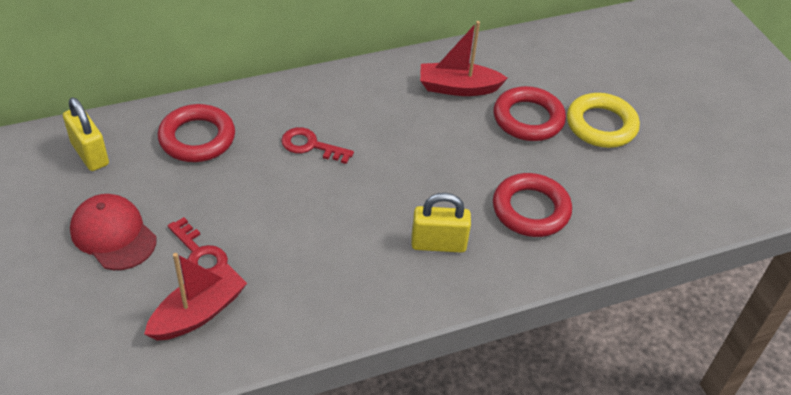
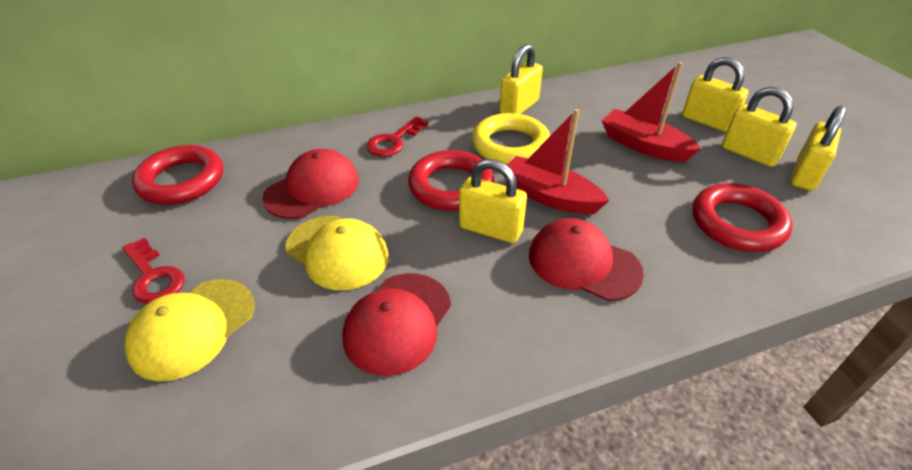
red cap: [70,194,157,270] = 1 -> [262,149,359,219] [343,273,451,376] [529,218,644,301] = 3
yellow cap: none = 0 -> [124,279,255,381] [285,216,389,290] = 2
yellow padlock: [63,97,109,171] [411,193,471,253] = 2 -> [459,159,527,243] [499,44,543,114] [682,57,748,132] [722,87,797,167] [791,106,846,191] = 5

